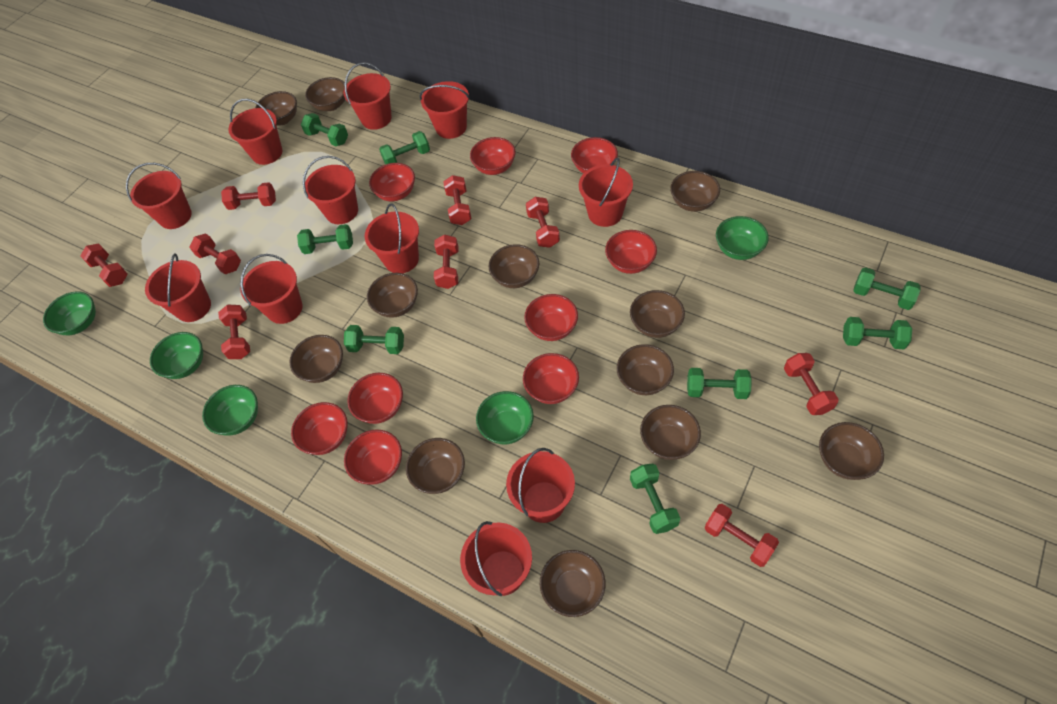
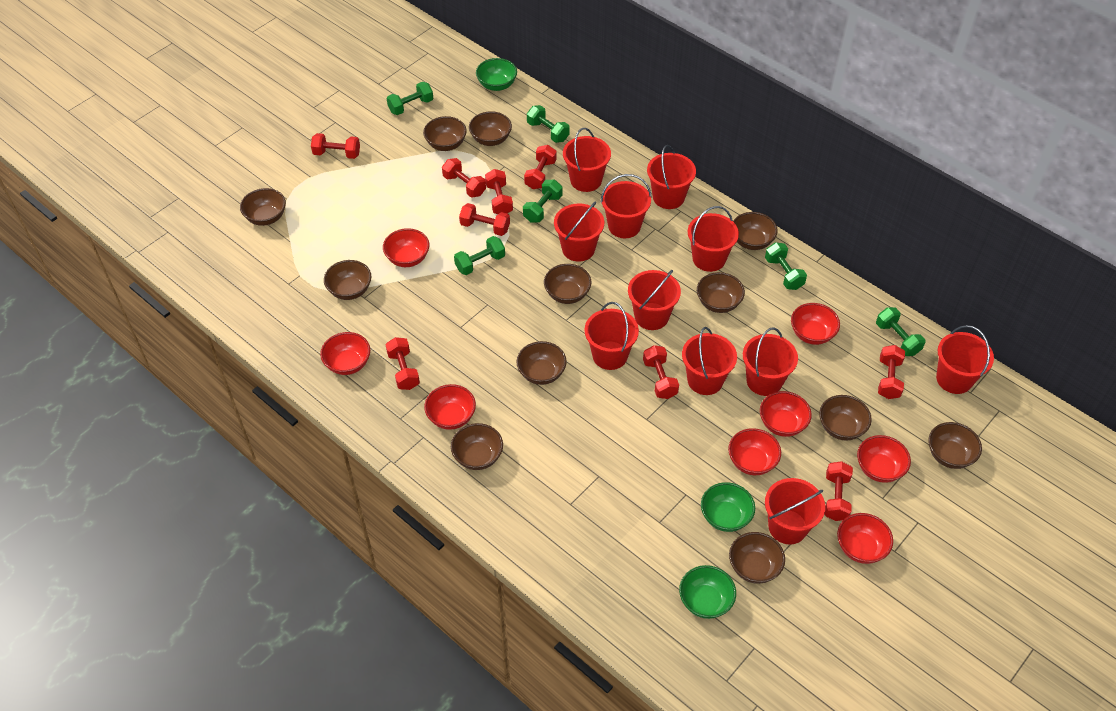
green bowl: [43,291,96,335] [150,332,203,379] [202,385,258,436] [476,391,534,444] [716,216,769,260] = 5 -> [476,58,517,91] [679,565,736,619] [701,482,755,532] = 3
green dumbbell: [297,224,353,254] [301,113,348,146] [344,325,404,354] [379,131,430,165] [630,463,680,534] [687,368,752,399] [843,317,912,349] [853,267,921,310] = 8 -> [387,82,433,115] [454,236,505,275] [523,180,562,222] [527,105,570,143] [765,242,807,290] [876,307,925,356] = 6
red bowl: [291,402,348,455] [344,429,402,485] [347,373,403,424] [369,163,415,201] [470,137,515,175] [523,353,579,404] [524,294,578,341] [571,137,618,173] [605,230,657,274] = 9 -> [320,332,370,375] [383,228,429,267] [424,384,476,430] [728,428,781,475] [760,391,812,437] [791,303,840,345] [837,513,893,564] [857,435,911,483] = 8

